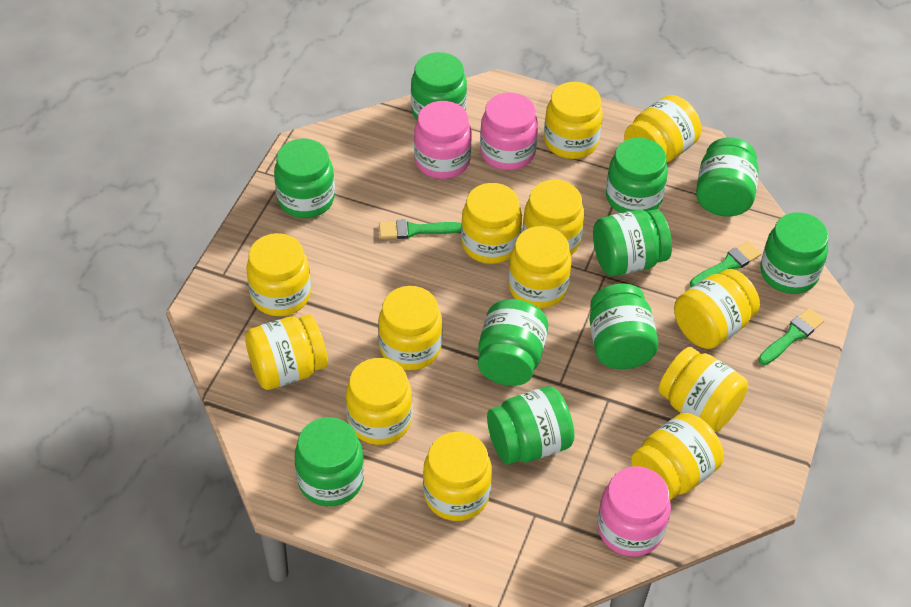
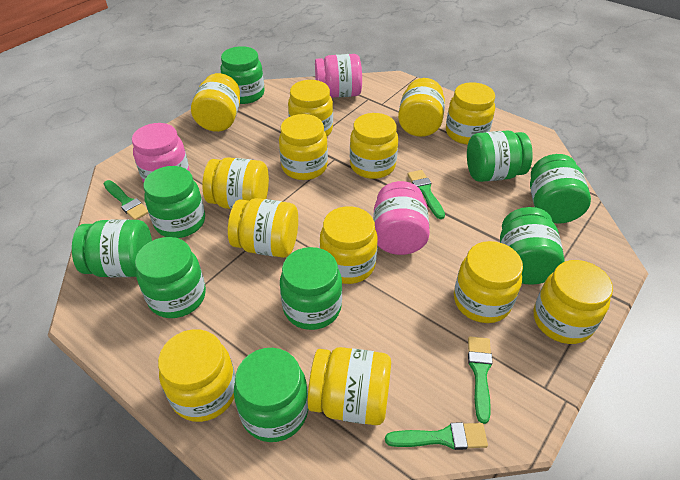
green brush: [379,219,461,239] [690,241,762,287] [758,308,825,365] = 3 -> [104,180,148,220] [385,422,488,450] [407,170,445,219] [468,337,493,424] = 4
green jar: [274,139,335,218] [295,417,364,506] [411,52,467,121] [478,299,548,386] [487,386,574,465] [589,283,659,369] [593,209,672,276] [606,138,668,213] [696,137,759,217] [760,212,829,294] = 10 -> [72,219,152,277] [135,237,206,318] [143,166,205,238] [220,46,265,104] [234,348,308,442] [280,247,342,330] [467,130,533,182] [500,207,565,285] [530,154,591,224] = 9

